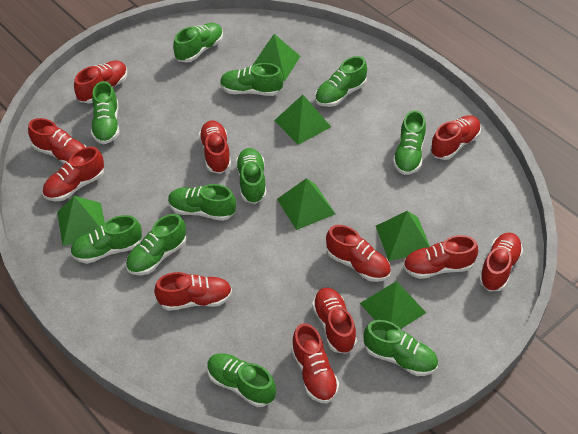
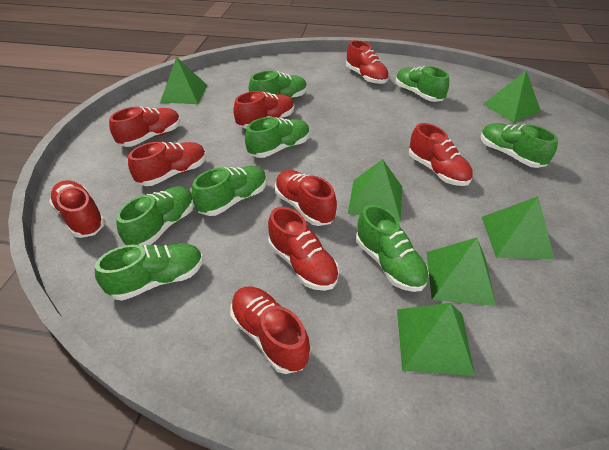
green shoe: [70,215,142,264] [91,81,120,144] [126,214,187,275] [168,184,236,221] [173,23,223,63] [207,353,276,407] [220,63,284,96] [236,148,266,204] [315,56,367,107] [364,320,438,376] [393,110,426,175] = 11 -> [95,243,203,301] [116,186,194,246] [191,166,267,216] [245,117,310,158] [249,71,307,99] [356,205,429,292] [395,66,449,102] [481,123,558,168] = 8
red shoe: [28,118,86,164] [42,147,104,201] [74,61,127,103] [154,272,232,311] [199,120,231,174] [291,323,339,403] [312,288,357,354] [326,225,391,282] [403,235,478,279] [430,115,481,160] [479,233,523,291] = 11 -> [49,180,105,238] [109,107,181,147] [128,142,206,186] [230,287,310,374] [233,91,294,129] [268,207,339,291] [275,170,337,226] [346,40,389,84] [409,123,473,186] = 9

